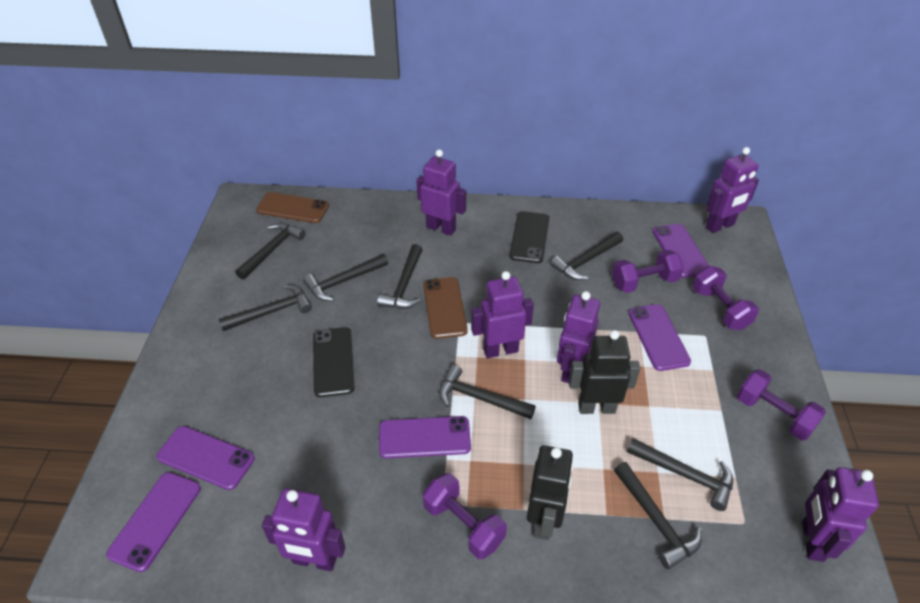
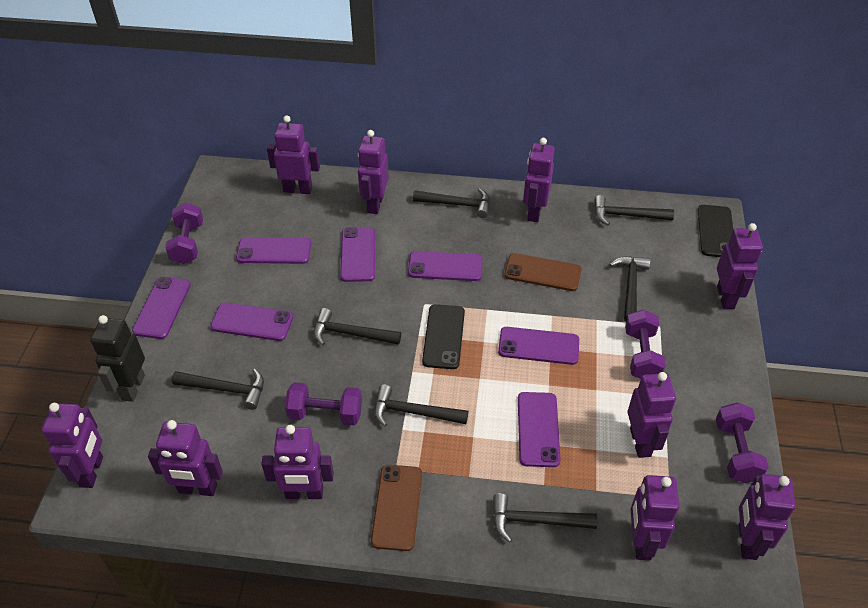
black hammer: [219,284,312,331] [235,223,305,279] [303,254,388,301] [377,244,422,309] [439,365,536,419] [550,232,623,280] [614,462,702,569] [627,438,733,511] = 8 -> [172,369,264,410] [314,308,401,345] [374,384,468,427] [413,188,490,218] [493,493,598,542] [594,195,674,225] [610,256,650,322] = 7
black robot: [527,445,574,540] [569,330,640,414] = 2 -> [90,315,145,402] = 1
purple phone: [106,472,201,572] [156,426,255,490] [379,416,471,458] [628,304,691,371] [653,224,709,278] = 5 -> [132,277,191,339] [210,302,293,341] [236,237,311,264] [340,227,375,282] [408,251,483,281] [498,327,579,365] [518,392,561,467] = 7
purple robot: [262,488,346,571] [416,149,466,236] [471,271,534,358] [557,291,600,383] [706,147,759,233] [802,467,879,562] = 6 -> [41,403,103,488] [148,420,223,496] [261,425,334,499] [267,115,320,194] [358,130,389,214] [523,138,555,222] [627,372,676,458] [631,475,680,561] [717,223,763,309] [739,474,796,560] = 10

